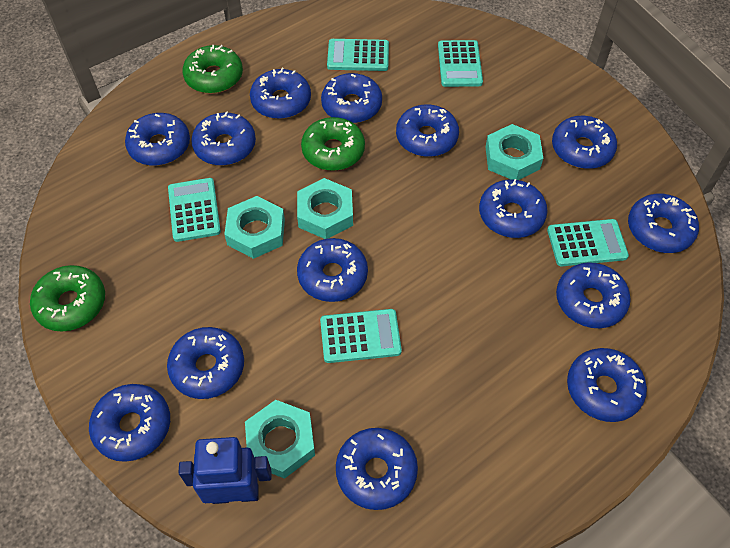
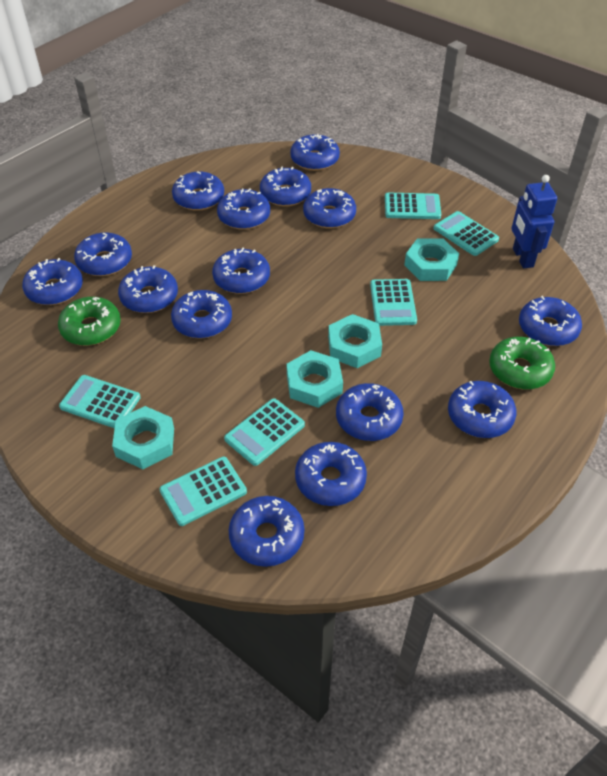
blue donut: [89,384,170,462] [125,113,190,166] [167,327,244,399] [191,111,256,166] [250,68,311,119] [297,238,368,302] [321,73,382,123] [336,428,418,510] [396,104,459,157] [479,179,548,238] [552,116,617,169] [556,262,631,328] [567,348,647,422] [628,194,699,253] = 14 -> [22,258,83,305] [74,232,132,276] [118,265,178,313] [171,290,232,338] [172,171,224,211] [212,248,270,294] [217,188,270,230] [229,496,304,567] [260,167,311,206] [290,134,340,171] [295,442,367,506] [303,188,356,228] [336,383,404,441] [448,381,516,438] [519,296,582,346] = 15
green donut: [30,265,105,332] [182,45,243,94] [301,117,365,171] = 3 -> [58,297,121,346] [489,337,555,390] = 2
turquoise calculator: [168,178,221,242] [320,309,402,363] [327,39,389,71] [438,40,483,87] [547,219,629,267] = 5 -> [59,375,141,428] [160,457,247,526] [224,398,305,466] [370,279,417,326] [385,193,441,219] [434,211,499,256] = 6

